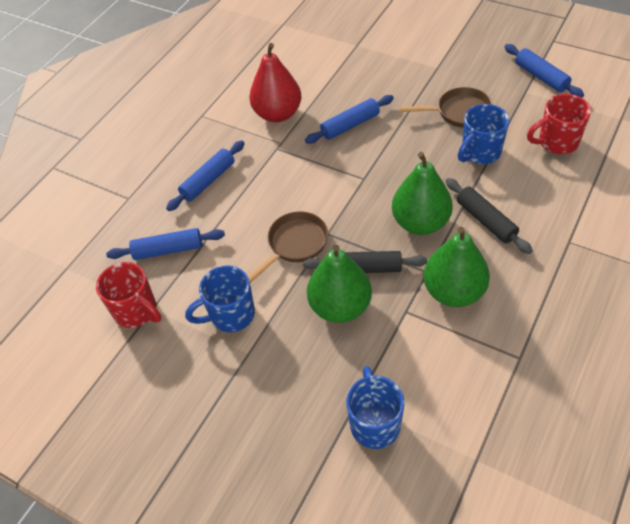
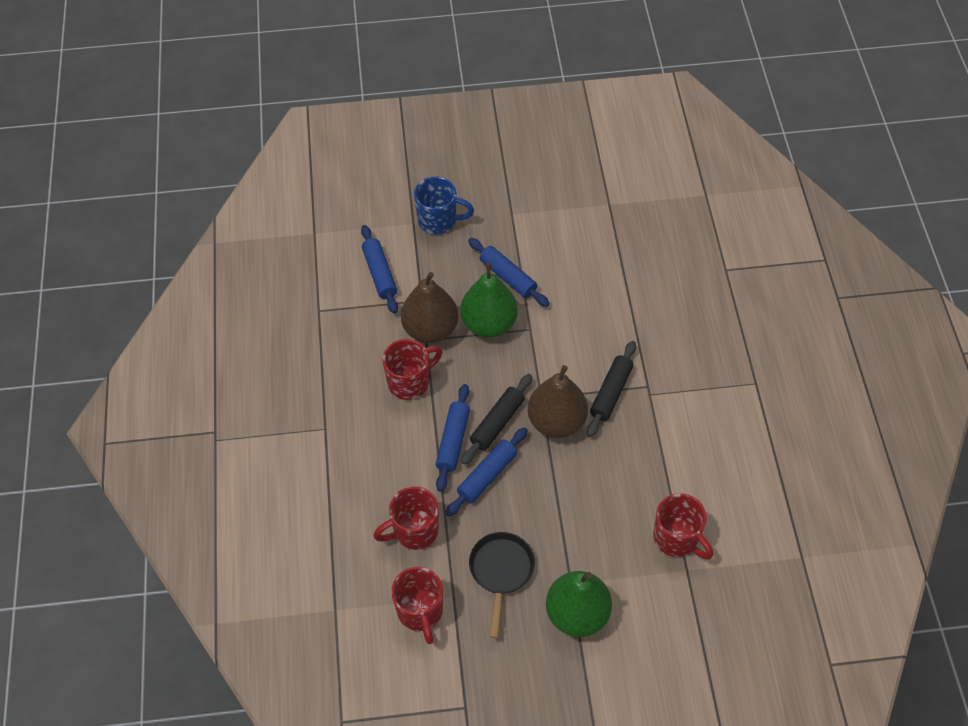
black pan: none = 0 -> [469,532,535,638] = 1
blue mug: [185,265,255,332] [346,366,405,449] [458,104,509,164] = 3 -> [414,176,474,234] = 1
brown pan: [248,212,328,283] [400,87,493,128] = 2 -> none = 0
brown pear: none = 0 -> [401,272,459,343] [527,365,588,438] = 2
green pear: [307,245,372,323] [392,152,453,235] [423,227,490,307] = 3 -> [460,263,518,337] [546,571,612,637] = 2
red mug: [96,262,161,328] [527,94,591,154] = 2 -> [373,486,439,550] [382,339,442,400] [391,566,443,644] [653,493,713,559] = 4
red pear: [249,43,301,122] = 1 -> none = 0

